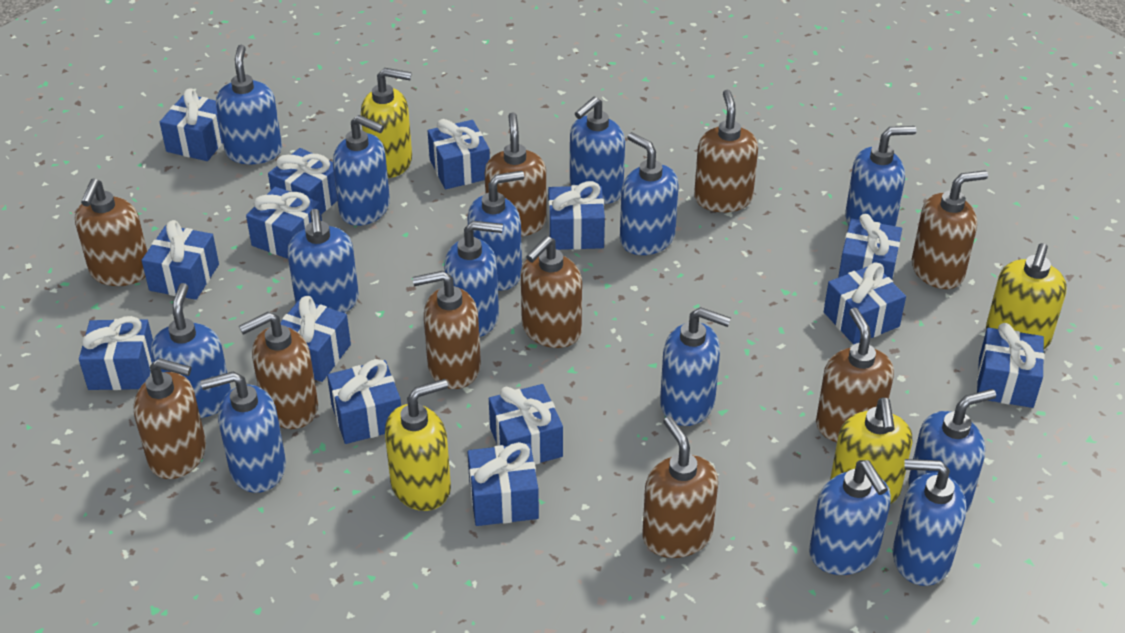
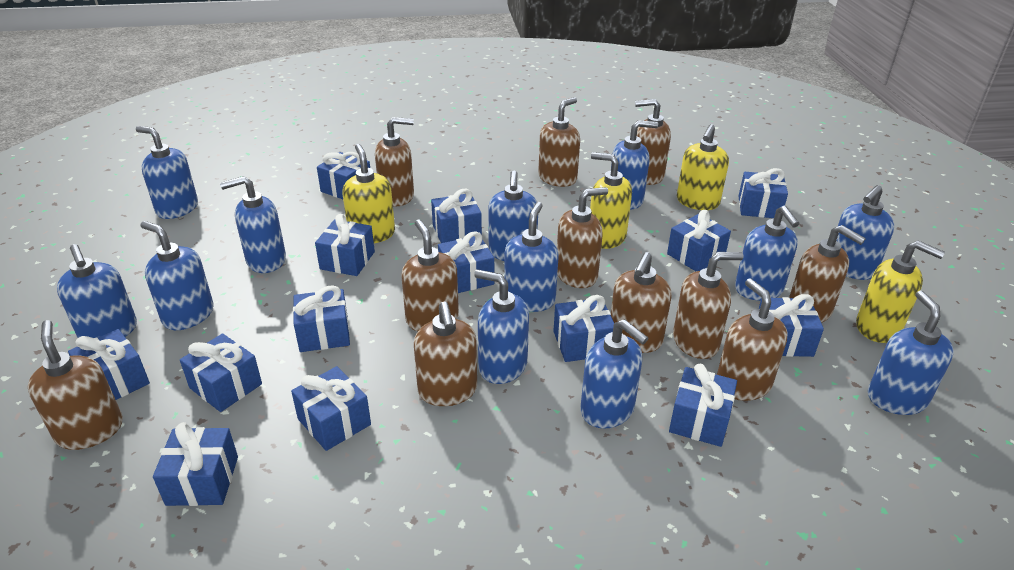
blue soap dispenser: [151,283,231,418] [201,372,286,493] [216,45,282,164] [287,209,359,313] [333,115,390,226] [444,221,503,337] [468,171,524,291] [570,97,625,204] [620,132,679,255] [660,307,731,426] [809,460,891,575] [845,126,917,226] [893,459,966,586] [908,389,996,512] = 14 -> [57,244,137,338] [136,126,198,219] [140,221,213,330] [220,176,286,273] [474,269,529,384] [488,171,538,261] [504,202,559,312] [580,319,648,429] [611,120,658,210] [735,206,799,301] [836,185,894,280] [868,290,954,415] = 12
brown soap dispenser: [75,179,147,286] [133,358,206,479] [239,312,318,429] [412,271,481,389] [485,112,547,236] [521,236,582,348] [642,416,718,558] [694,90,758,212] [816,308,894,442] [911,170,988,289] = 10 -> [28,320,123,450] [375,117,414,206] [401,220,459,331] [414,302,477,406] [538,97,580,187] [557,187,608,288] [611,252,672,353] [635,99,671,185] [673,252,744,359] [717,278,788,401] [789,225,866,323] = 11

